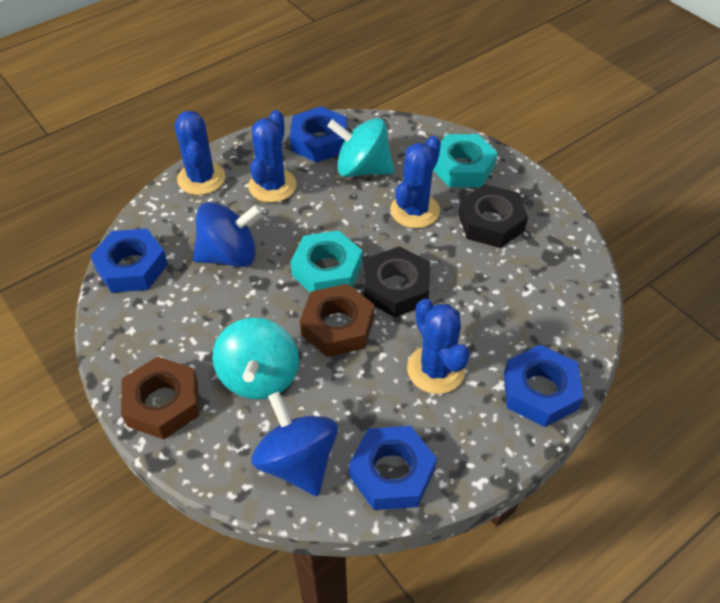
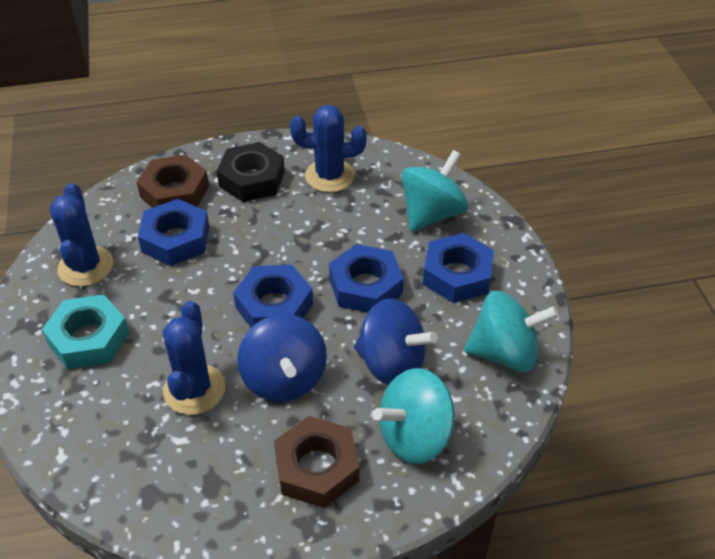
black nut: [364,246,430,317] [458,184,528,248] = 2 -> [217,142,285,202] = 1
blue cactus: [175,111,225,195] [248,110,297,203] [390,136,441,228] [407,299,470,394] = 4 -> [50,183,113,287] [163,301,225,415] [290,105,367,192] = 3
turquoise nut: [290,230,362,292] [433,134,497,187] = 2 -> [42,294,129,369] = 1
turquoise spinning top: [212,318,299,399] [327,118,394,177] = 2 -> [373,368,455,464] [401,150,468,232] [464,291,559,372] = 3

